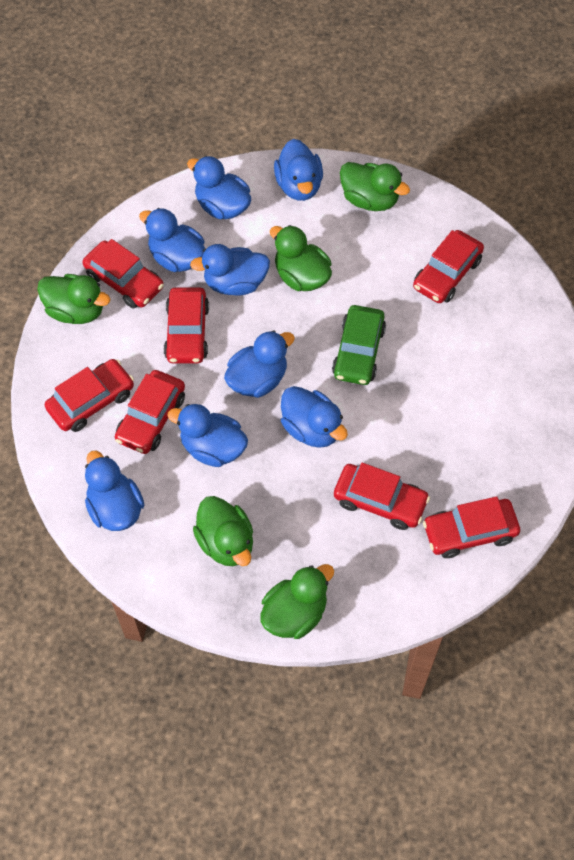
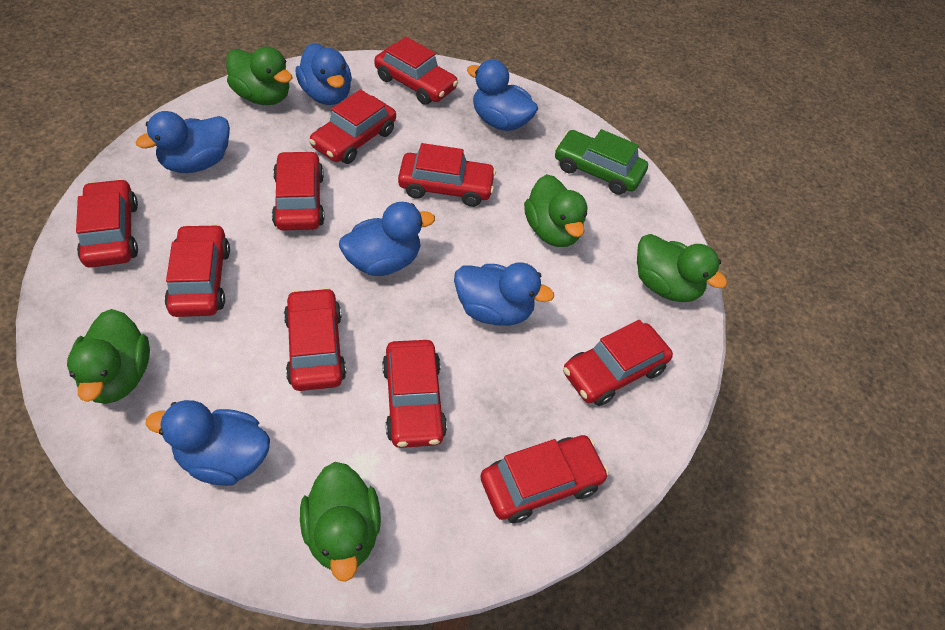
blue duck: [85,451,144,531] [139,208,206,272] [168,404,248,467] [187,156,251,219] [190,244,270,296] [224,330,295,398] [274,139,323,201] [281,386,348,448] = 8 -> [136,111,230,173] [146,400,270,486] [295,43,352,105] [339,202,435,276] [454,262,554,326] [467,59,538,131] = 6
red car: [45,359,134,432] [82,239,164,309] [115,370,185,454] [164,287,209,363] [334,463,430,530] [413,230,484,303] [423,496,520,558] = 7 -> [76,179,138,268] [165,224,230,317] [272,151,325,231] [284,288,346,391] [309,89,396,164] [374,37,458,105] [382,340,447,448] [398,143,496,207] [480,435,609,523] [563,320,673,406] = 10

